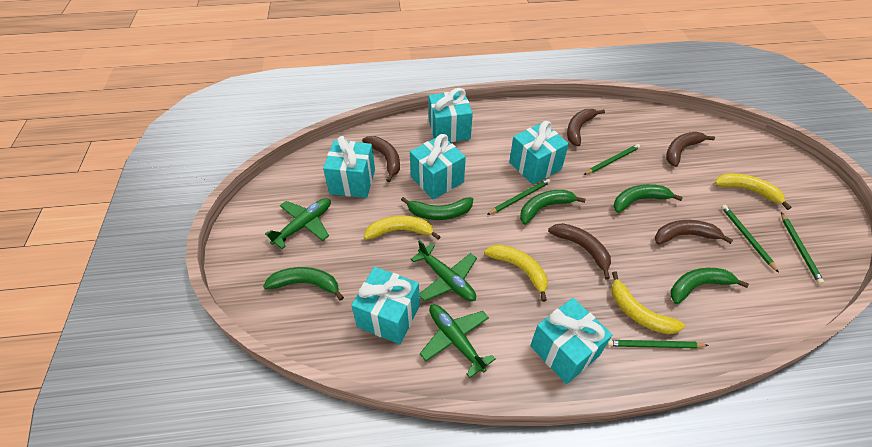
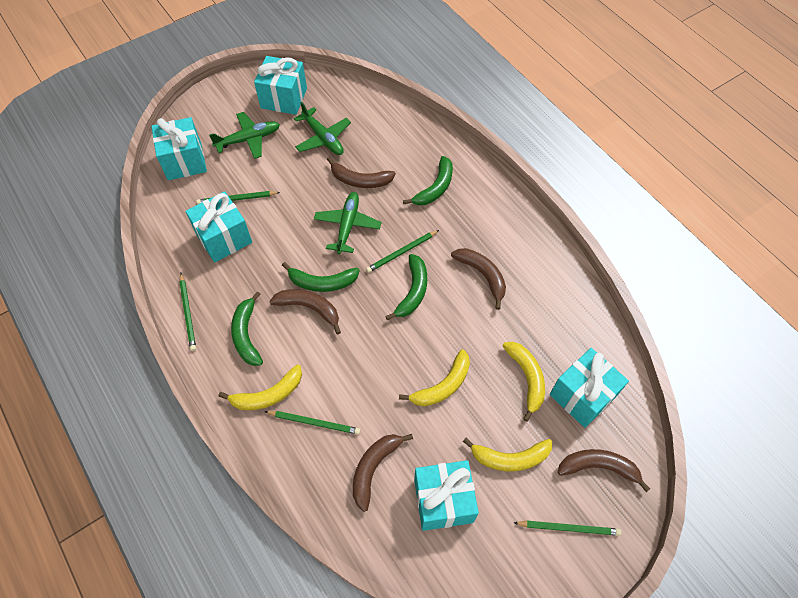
green banana: [263,267,344,301] [401,197,473,220] [520,190,586,225] [613,184,683,213] [670,268,749,304] = 5 -> [231,291,263,366] [282,262,360,292] [385,254,427,320] [403,156,453,205] = 4
turquoise gift: [323,136,375,198] [351,267,420,344] [410,134,466,199] [429,88,473,142] [509,121,569,185] [530,298,612,384] = 6 -> [151,117,207,180] [186,191,252,263] [254,56,307,115] [414,460,479,531] [550,348,629,428] = 5

